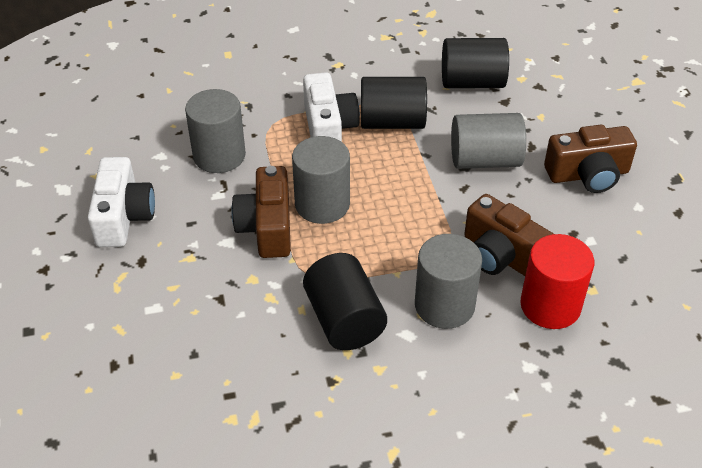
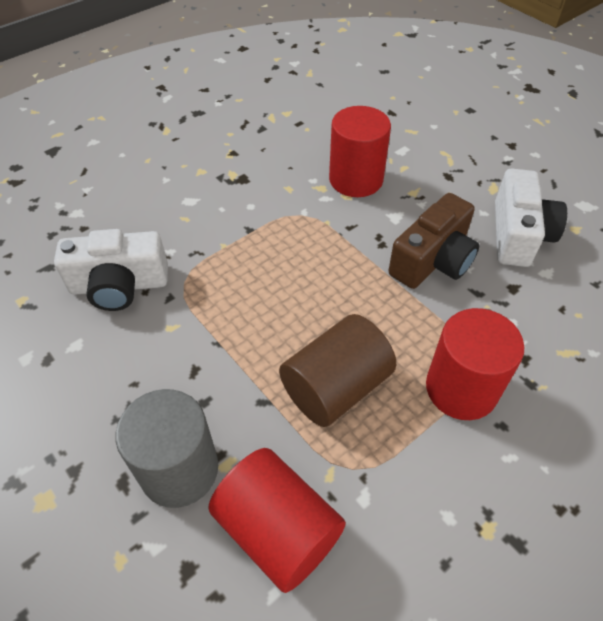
black cylinder: [303,253,387,350] [361,77,427,129] [442,38,509,88] = 3 -> none = 0
brown camera: [231,166,291,258] [464,194,554,276] [544,125,637,193] = 3 -> [389,193,479,289] = 1
brown cylinder: none = 0 -> [279,314,396,427] = 1
grey cylinder: [185,89,246,173] [292,136,350,224] [415,234,482,329] [451,113,526,169] = 4 -> [116,389,218,508] = 1
red cylinder: [520,234,594,329] = 1 -> [208,448,346,593] [329,106,391,197] [426,308,524,420] = 3

